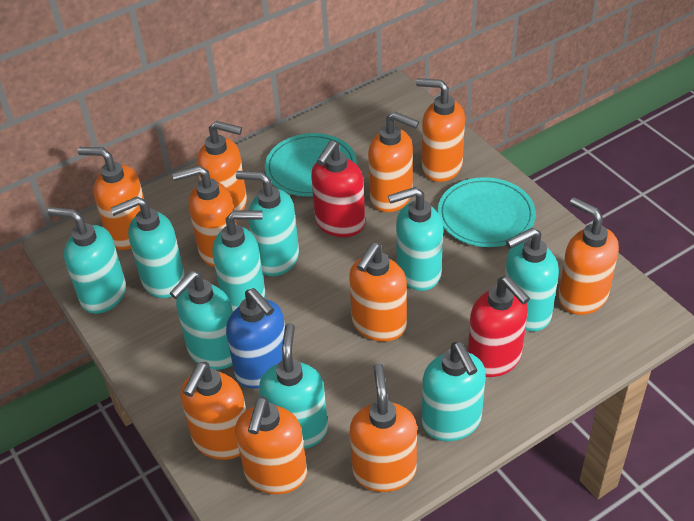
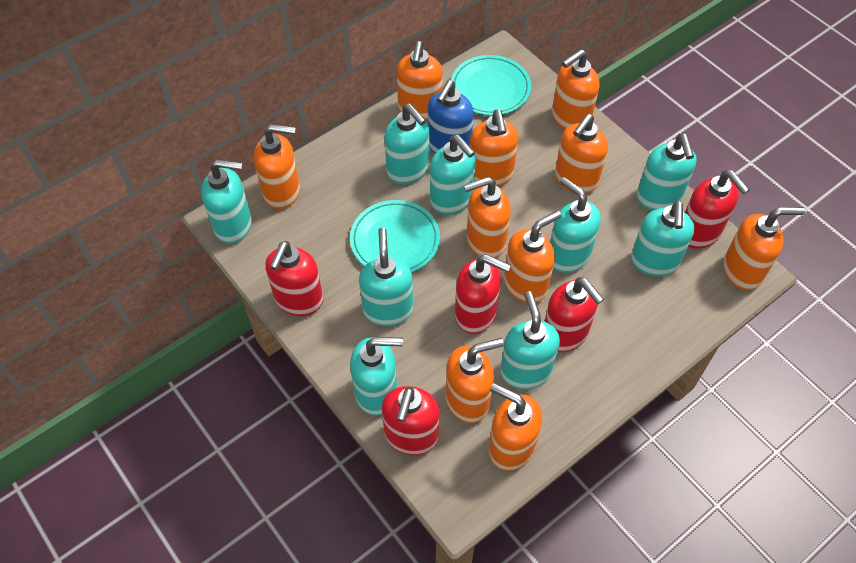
red soap dispenser: [311,140,365,237] [468,276,530,377] = 2 -> [266,241,323,316] [382,386,439,455] [455,254,511,334] [544,277,604,352] [685,170,750,249] = 5

